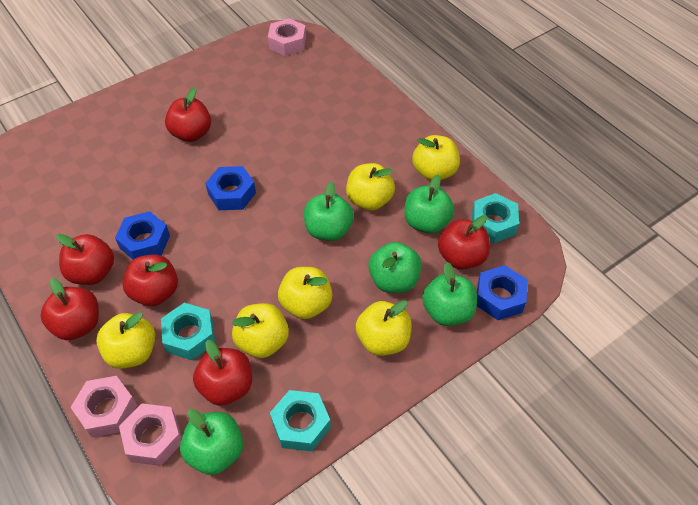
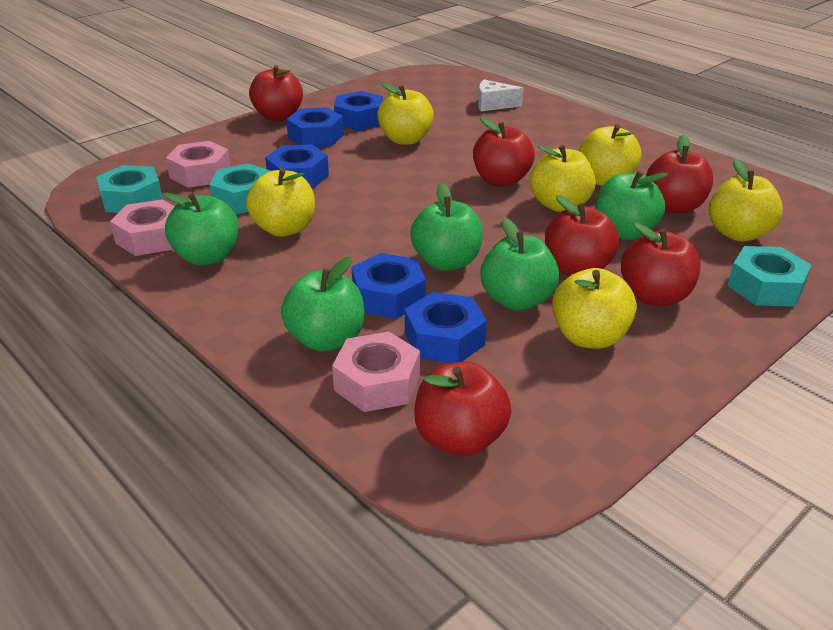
blue nut: [115,211,170,259] [205,166,256,210] [477,265,528,320] = 3 -> [265,144,329,188] [286,107,344,147] [334,91,383,131] [352,253,426,319] [405,292,487,363] = 5
white cheese: none = 0 -> [478,79,523,111] = 1

